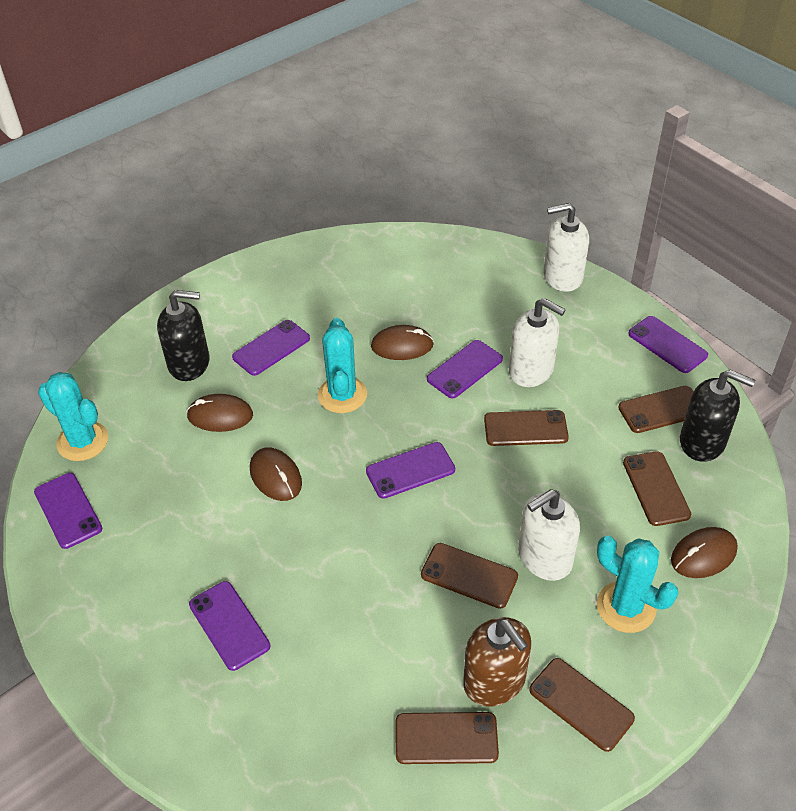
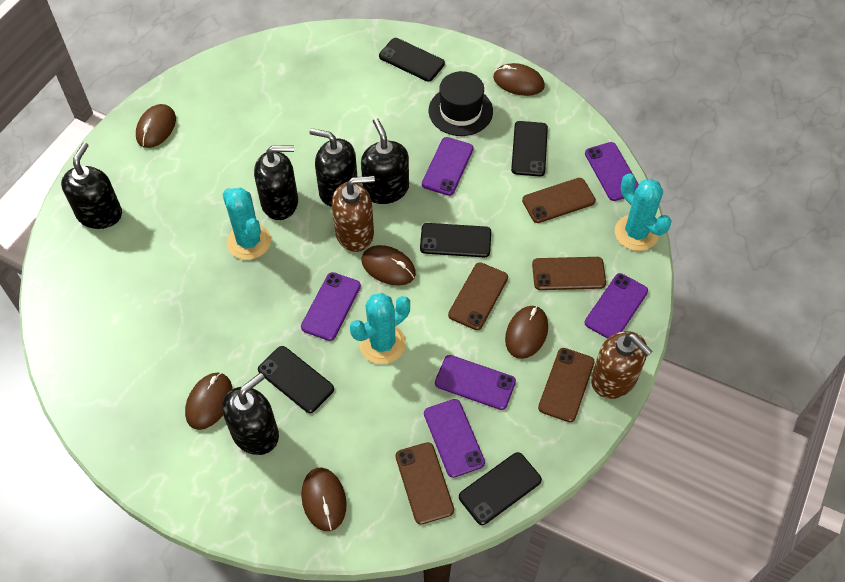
black hat: none = 0 -> [429,71,493,136] = 1
black phone: none = 0 -> [258,346,334,413] [379,38,445,82] [420,223,491,257] [459,452,542,525] [511,121,548,177] = 5
black soap dispenser: [157,290,210,381] [680,370,755,462] = 2 -> [61,142,122,229] [222,373,279,455] [254,145,298,220] [309,128,357,207] [361,118,409,204] = 5
brown mouse: [187,394,253,432] [250,447,302,501] [371,325,434,360] [671,527,738,578] = 4 -> [136,104,176,148] [185,373,232,430] [301,467,347,531] [362,245,416,286] [493,63,545,96] [505,306,548,359] = 6
brown phone: [396,712,499,764] [421,543,518,609] [484,410,569,446] [529,658,635,752] [618,386,694,433] [623,451,691,526] = 6 -> [395,442,454,525] [448,262,508,330] [522,178,596,223] [532,257,606,290] [538,348,595,422] = 5
brown soap dispenser: [463,617,531,707] = 1 -> [332,176,375,252] [591,331,652,399] = 2
white soap dispenser: [509,298,566,387] [518,489,580,581] [543,203,589,292] = 3 -> none = 0

